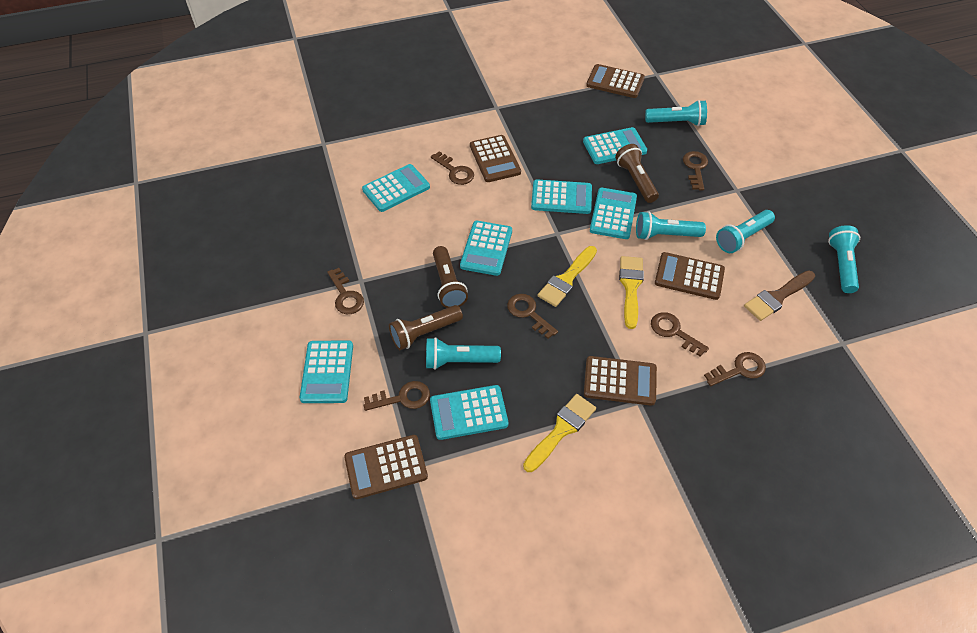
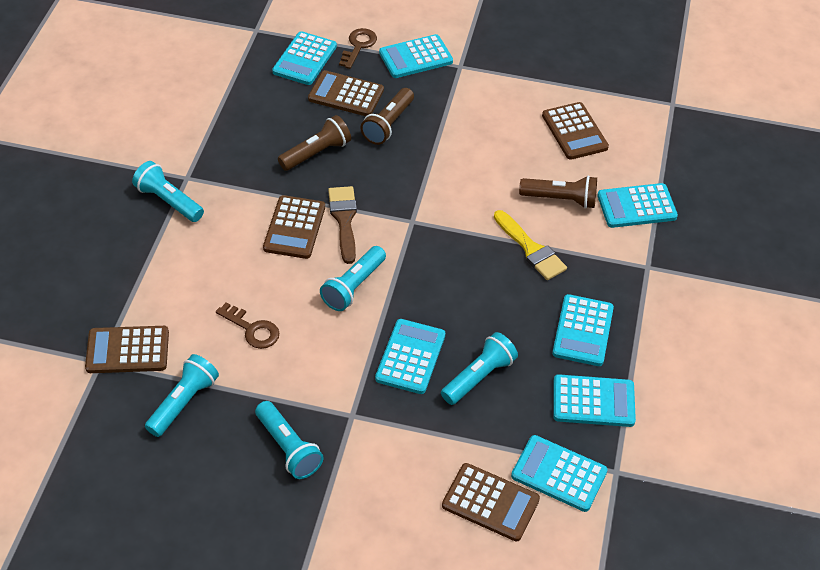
brown key: [327,268,364,314] [364,381,430,411] [431,151,474,185] [507,294,558,339] [651,312,709,357] [683,151,708,190] [704,352,766,386] = 7 -> [216,302,279,349] [339,28,377,69] = 2
yellow brush: [523,394,596,472] [538,246,597,307] [619,256,644,329] = 3 -> [494,210,567,280] = 1

